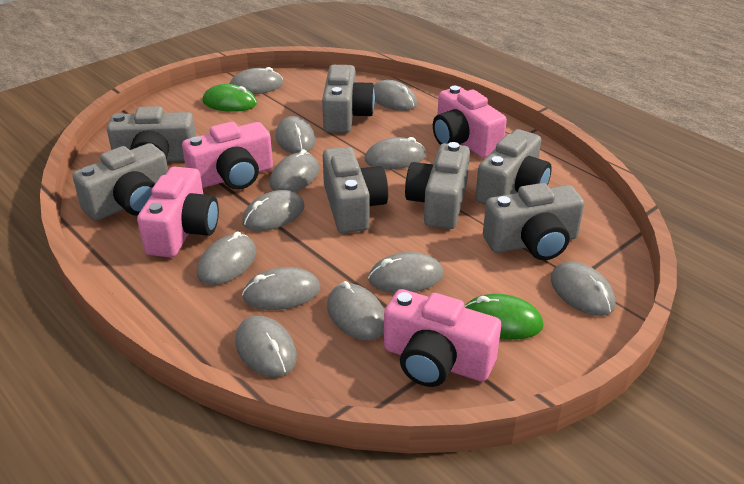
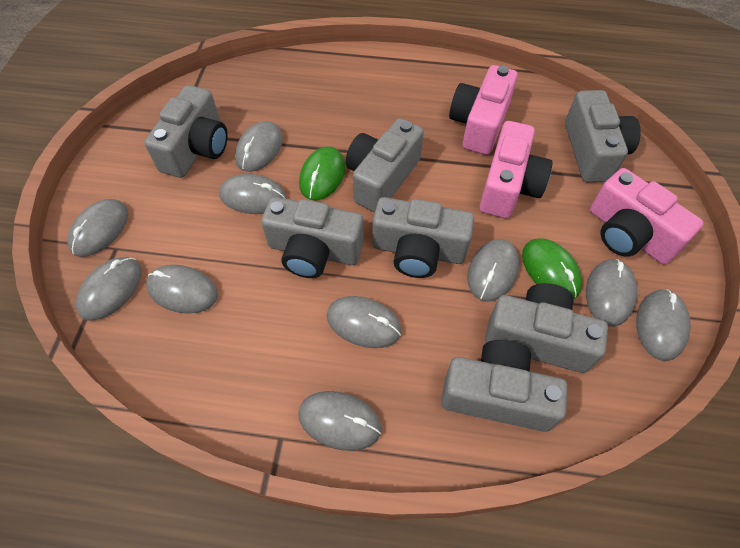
grey mouse: [197,232,257,285] [230,67,283,94] [235,316,297,377] [242,190,305,231] [242,267,320,310] [270,149,320,192] [276,116,315,154] [327,281,384,341] [365,137,426,169] [368,252,444,293] [374,80,417,111] [551,262,616,316] = 12 -> [67,199,128,257] [76,257,142,321] [146,265,218,314] [219,174,286,214] [235,121,283,172] [298,391,381,451] [327,296,401,348] [467,239,519,302] [586,259,637,327] [636,289,691,361] = 10
pink camera: [137,167,219,258] [182,122,273,189] [384,289,501,387] [433,86,507,158] = 4 -> [449,65,518,155] [480,121,553,218] [590,168,704,264] = 3

